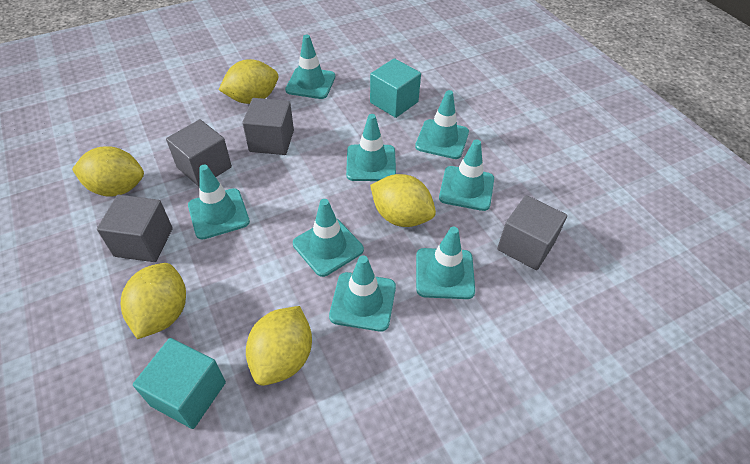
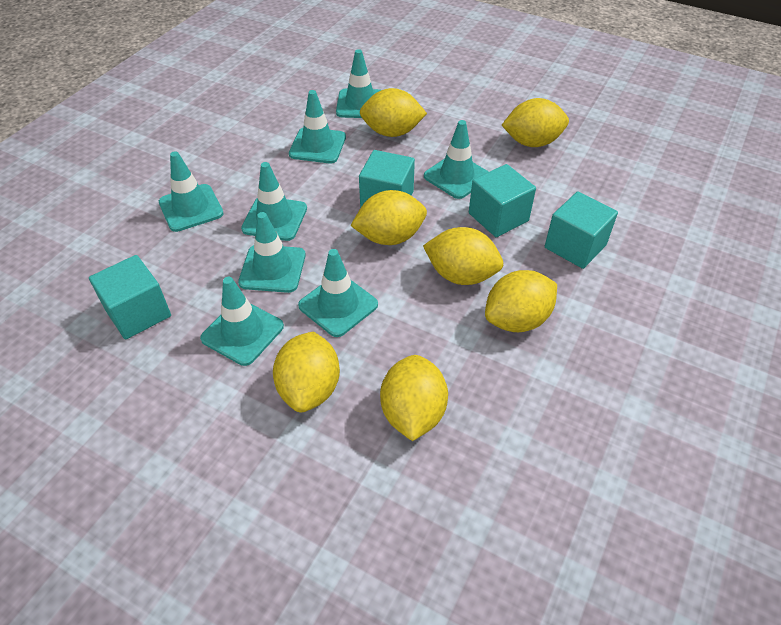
grey cube: [97,195,173,262] [166,120,232,187] [242,98,294,155] [497,195,567,270] = 4 -> none = 0
turquoise cube: [133,338,226,429] [370,58,421,118] = 2 -> [89,255,171,340] [359,150,415,208] [469,164,536,237] [545,191,618,269] = 4
yellow lemon: [72,146,144,197] [121,263,186,339] [219,59,278,104] [246,306,312,386] [370,174,436,227] = 5 -> [273,332,340,412] [350,190,427,245] [360,88,427,137] [380,355,448,441] [423,227,503,285] [485,270,557,332] [502,98,569,147] = 7

